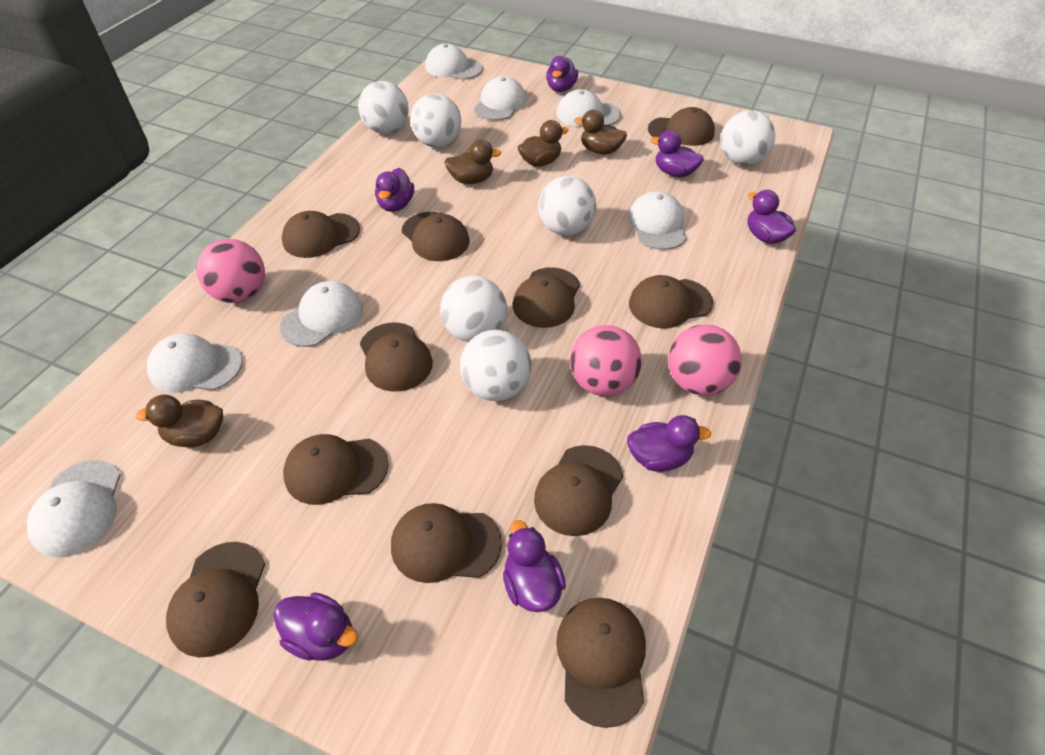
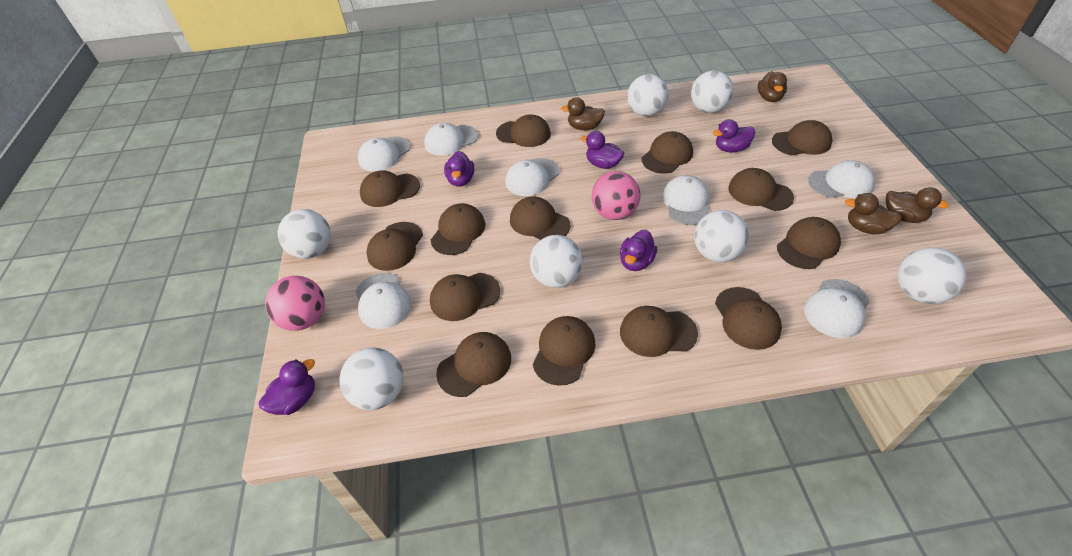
brown cap: [166,542,265,657] [282,211,360,258] [283,434,389,505] [360,323,433,392] [391,503,502,583] [402,212,470,261] [513,267,580,328] [534,445,623,536] [556,598,646,728] [629,275,713,328] [648,107,715,146] = 11 -> [360,170,420,207] [366,222,423,271] [430,273,500,321] [431,203,485,255] [436,332,511,397] [496,114,551,147] [510,196,570,240] [533,316,596,386] [620,306,698,357] [642,131,693,174] [715,287,782,350] [728,168,794,211] [772,120,833,155] [777,217,841,269] = 14
pink ball: [196,239,265,303] [570,325,642,396] [668,325,742,396] = 3 -> [265,276,325,331] [592,171,640,220] = 2
purple duck: [273,592,358,661] [375,168,414,212] [503,520,566,612] [546,56,578,92] [627,415,711,472] [650,130,704,177] [748,190,796,244] = 7 -> [259,359,315,415] [444,151,474,187] [581,131,624,169] [620,230,657,271] [713,119,755,152] = 5
white ball: [358,81,409,134] [410,93,461,148] [440,276,507,342] [460,330,531,401] [538,176,596,235] [720,110,775,166] = 6 -> [278,209,331,259] [340,348,404,410] [530,235,583,288] [627,74,668,117] [691,70,733,113] [694,210,749,262] [897,247,966,304] = 7

